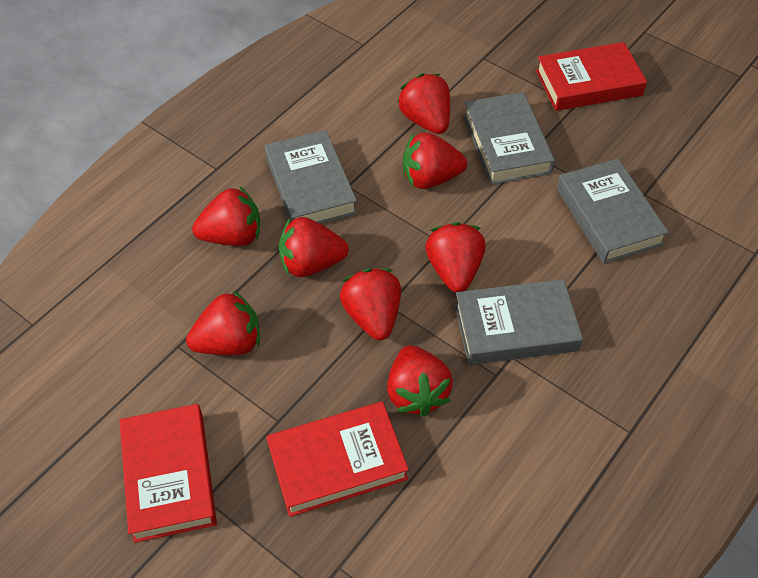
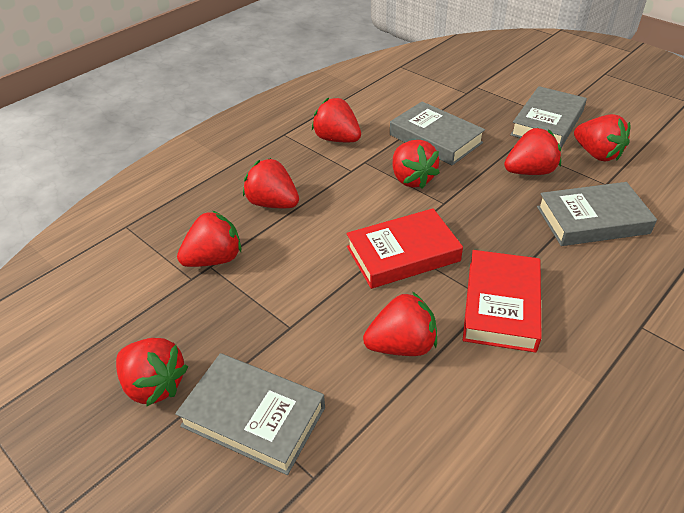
red book: [120,404,217,543] [267,401,409,517] [536,42,647,111] = 3 -> [346,208,463,289] [463,250,542,353] = 2

